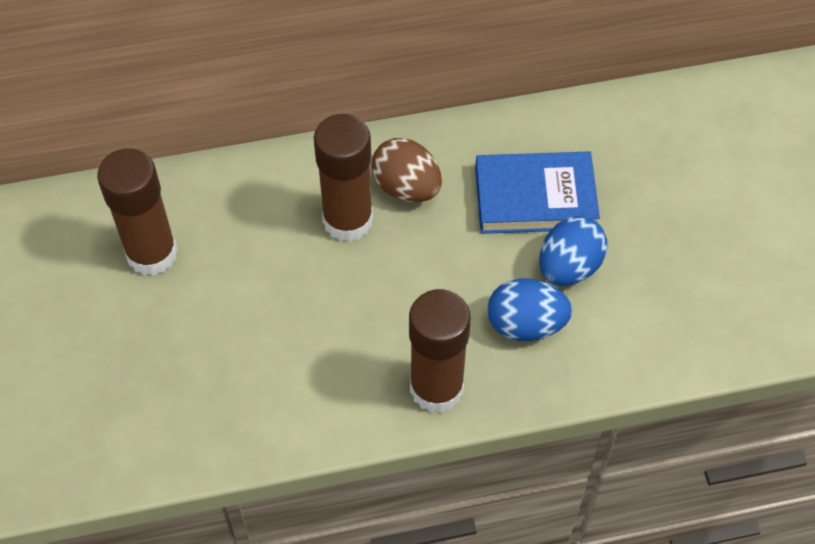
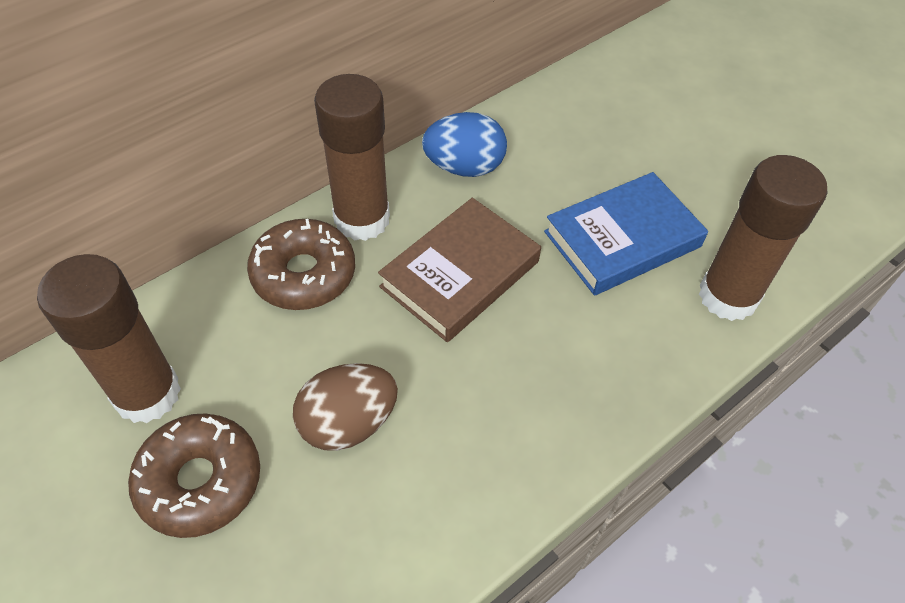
blue egg: [487,279,572,341] [539,216,608,286] = 2 -> [422,112,507,177] = 1
brown book: none = 0 -> [378,198,541,342] = 1
brown donut: none = 0 -> [128,413,260,538] [247,219,355,310] = 2

